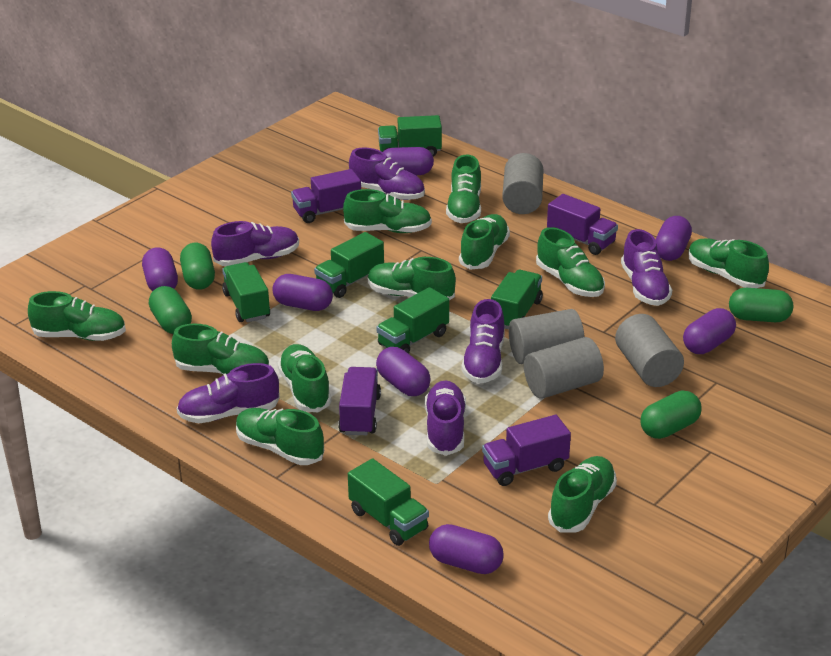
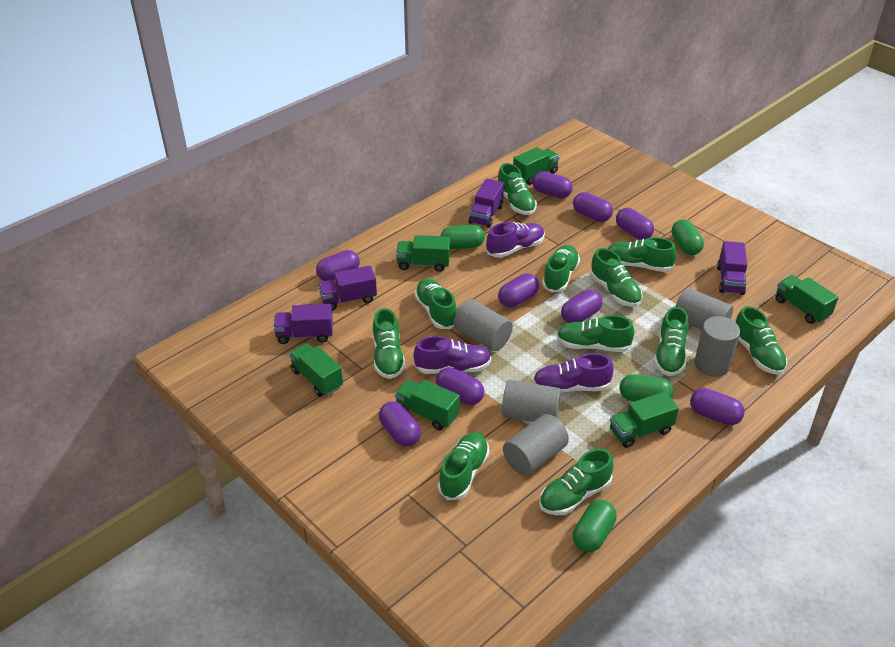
grey cylinder: [502,153,544,214] [509,309,584,364] [524,337,604,399] [615,314,684,387] = 4 -> [454,299,513,351] [502,380,561,422] [503,414,569,476] [675,288,733,330] [694,316,740,377] = 5
purple capsule: [142,247,178,291] [272,274,333,311] [376,347,431,396] [383,147,434,175] [429,524,504,574] [655,216,692,261] [683,308,736,354] = 7 -> [316,250,360,281] [379,401,421,447] [436,367,484,405] [498,273,539,308] [532,172,573,198] [561,290,602,323] [573,192,613,222] [616,208,654,240] [690,388,745,425] = 9
purple shoe: [177,363,280,423] [211,221,299,266] [349,147,425,200] [425,380,466,456] [462,299,505,384] [621,229,672,306] = 6 -> [413,336,491,374] [486,222,545,258] [533,353,614,393] = 3

